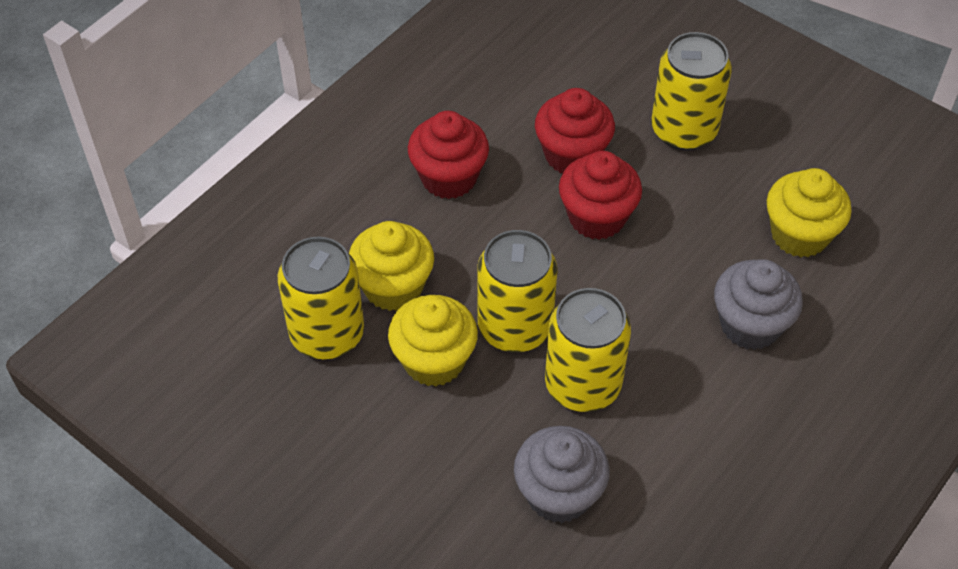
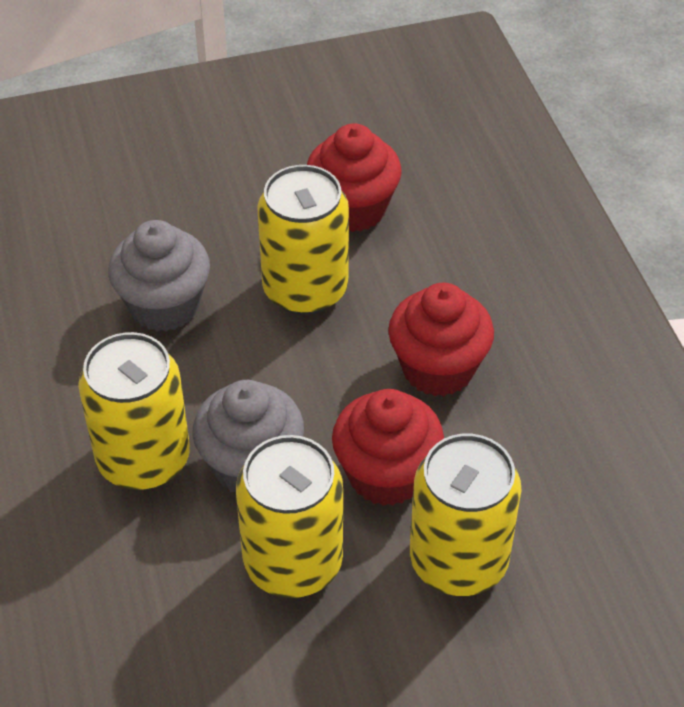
yellow cupcake: [349,221,434,311] [388,295,478,387] [767,168,852,257] = 3 -> none = 0

